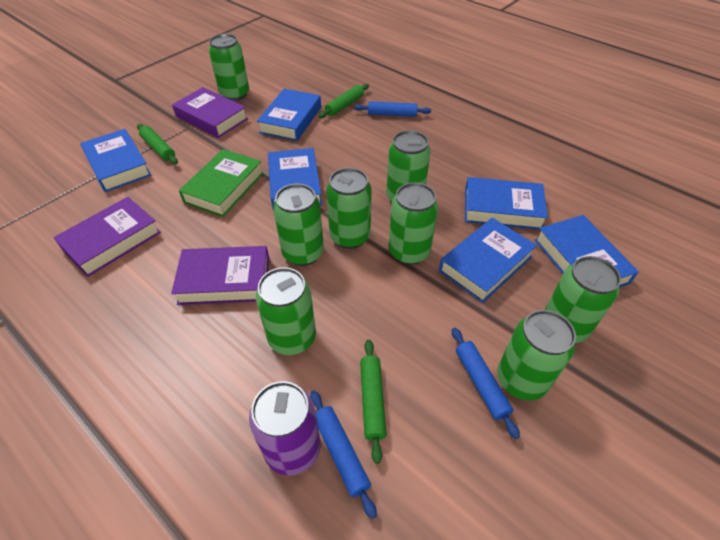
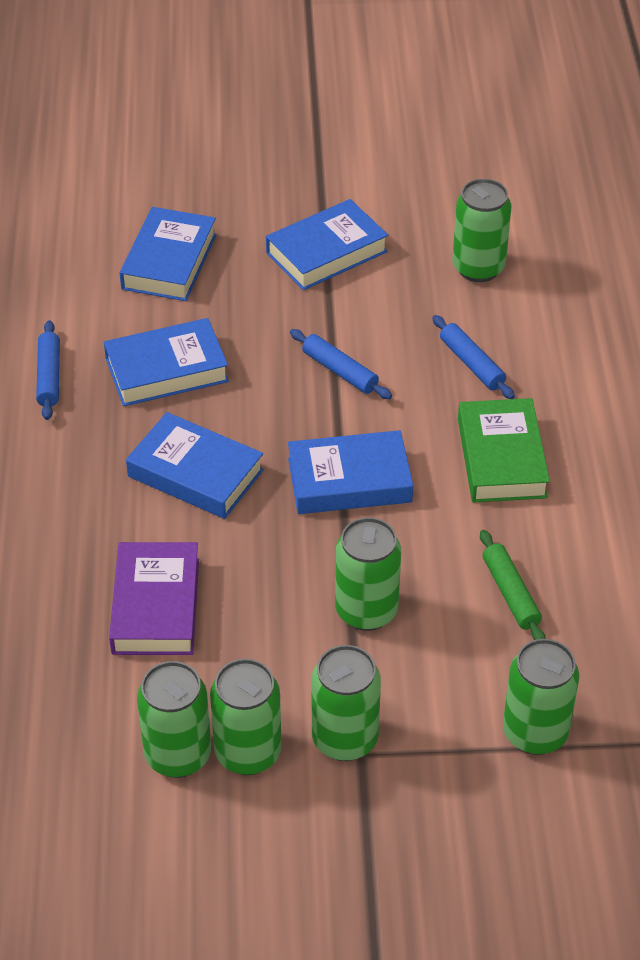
blue book: [80,129,151,192] [257,89,321,141] [268,148,322,211] [439,218,537,303] [465,177,548,230] [535,215,639,288] = 6 -> [104,318,229,407] [120,207,217,301] [126,412,264,519] [266,199,388,290] [288,430,413,514] = 5
green can: [209,34,249,101] [256,267,316,355] [273,184,324,266] [326,168,372,249] [386,130,431,202] [389,182,438,265] [497,310,576,401] [545,256,621,343] = 8 -> [137,661,211,778] [210,659,282,775] [311,645,381,761] [335,517,401,631] [452,179,511,282] [503,639,579,755] = 6
green rolling pin: [137,124,178,164] [319,84,369,118] [360,339,387,464] = 3 -> [480,530,545,640] = 1
purple book: [53,197,161,277] [171,246,269,305] [172,87,248,138] = 3 -> [109,542,199,655] = 1
purple can: [249,381,321,476] = 1 -> none = 0

